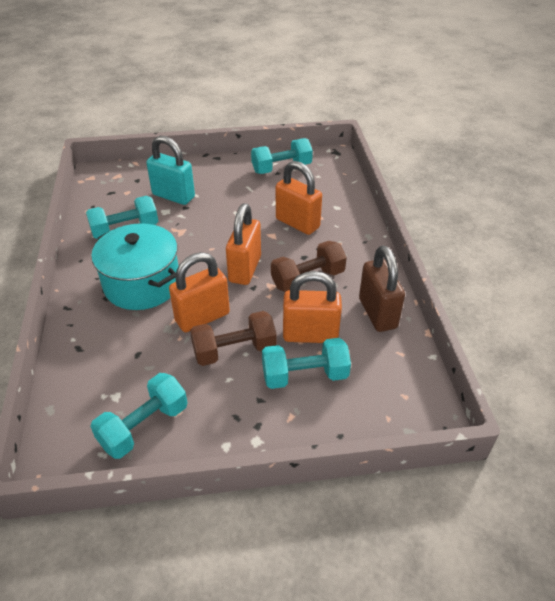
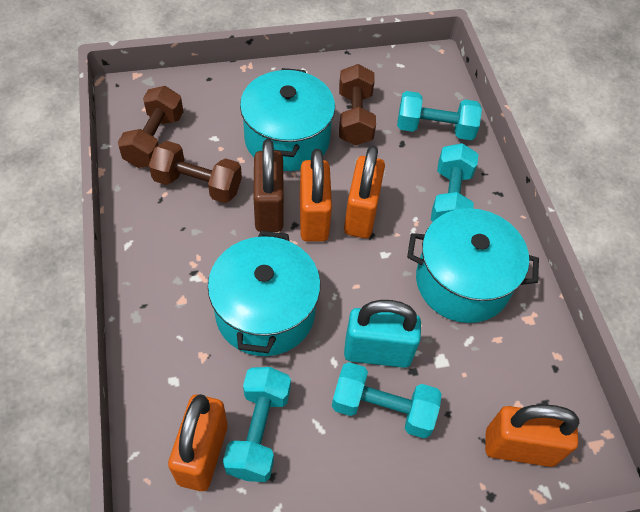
brown dumbbell: [190,311,277,366] [271,241,347,292] = 2 -> [118,86,183,168] [149,141,242,203] [339,64,376,145] = 3
turquoise pot: [91,223,179,310] = 1 -> [208,231,321,356] [240,68,335,171] [407,208,539,323] = 3

